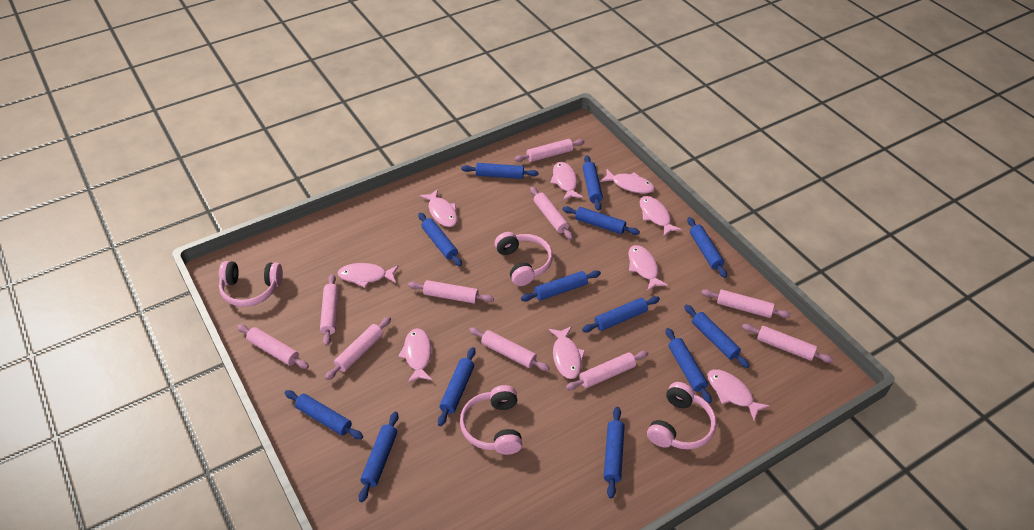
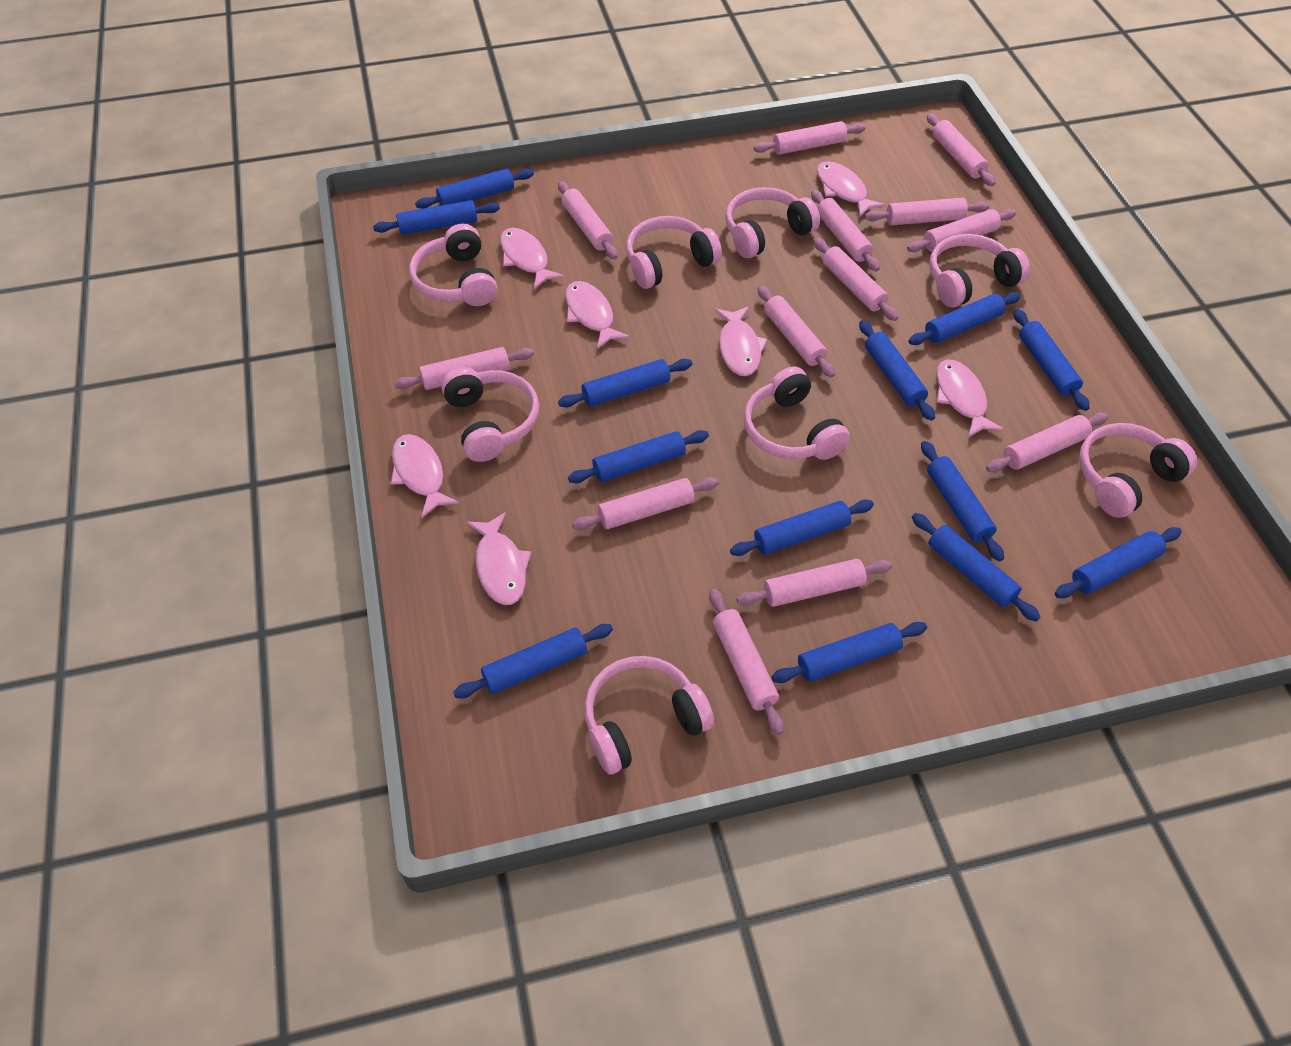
pink fish: [337,263,398,288] [398,328,432,383] [420,189,458,227] [549,326,585,379] [550,162,583,200] [600,169,655,193] [628,245,668,291] [640,196,682,236] [707,369,770,420] = 9 -> [391,434,459,518] [466,512,531,605] [500,228,564,289] [565,281,629,349] [715,306,768,376] [817,161,885,217] [936,360,1004,438] = 7
pink headphones: [219,261,283,307] [460,385,522,455] [495,232,553,286] [647,382,716,450] = 4 -> [409,224,497,306] [441,367,539,462] [584,656,714,774] [626,216,722,289] [725,187,820,258] [744,366,850,460] [929,234,1030,308] [1079,423,1197,518] = 8
pink rolling pin: [237,324,309,369] [320,274,339,346] [325,317,391,380] [408,280,494,304] [469,327,550,371] [514,139,585,162] [530,187,573,240] [566,351,649,390] [701,289,791,318] [742,324,833,363] = 10 -> [394,347,534,390] [558,181,618,259] [572,477,719,530] [709,589,784,735] [736,559,892,607] [754,121,866,155] [758,286,835,378] [811,190,880,271] [814,238,899,321] [864,198,989,225] [907,209,1016,252] [927,113,995,186] [986,413,1108,472] = 13

